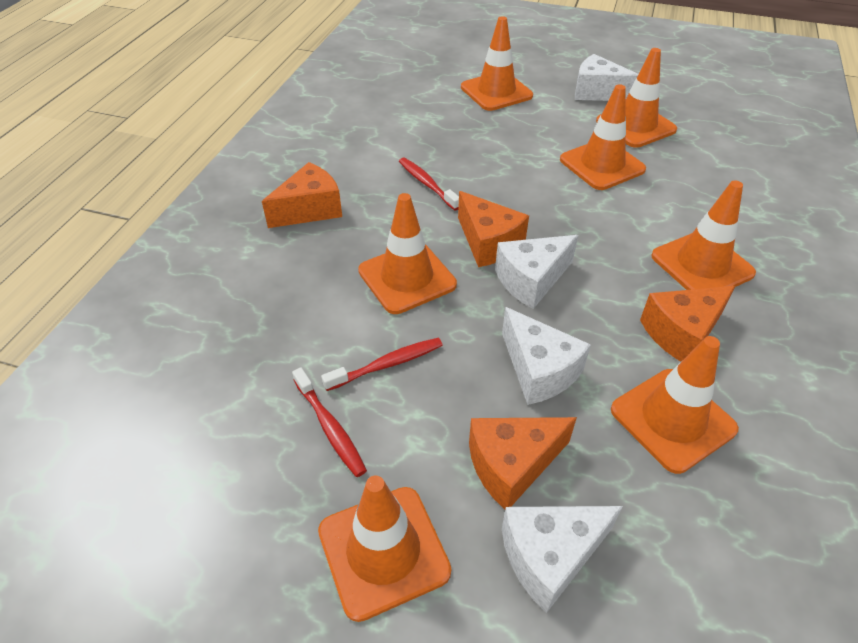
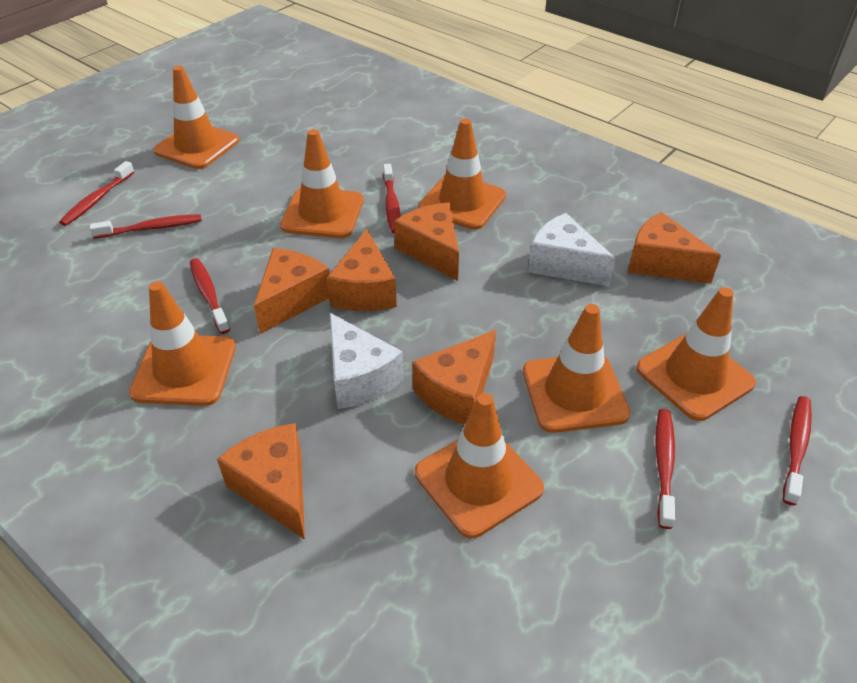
orange cheese: [262,162,342,228] [458,191,529,267] [469,417,577,509] [640,286,735,361] = 4 -> [217,423,305,540] [254,248,330,334] [327,229,397,311] [394,203,459,281] [412,330,496,425] [628,212,721,284] = 6
red toothbrush: [292,367,367,477] [321,338,443,391] [399,158,459,210] = 3 -> [59,161,135,226] [90,214,202,239] [190,258,230,334] [383,164,401,234] [655,409,675,529] [783,396,812,506] = 6
white cheese: [495,235,578,309] [502,307,591,405] [502,506,623,613] [575,54,638,101] = 4 -> [330,313,404,409] [528,213,615,286] = 2

